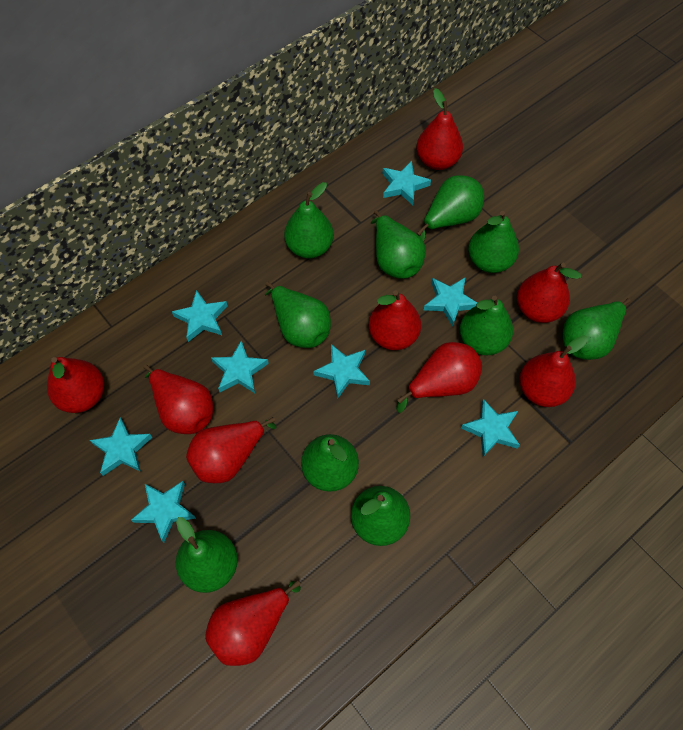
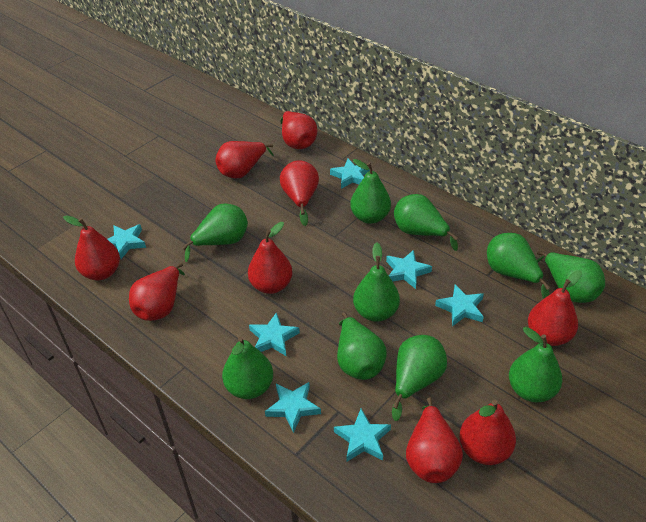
turquoise star: [90,417,152,476] [131,481,196,543] [172,290,228,342] [211,341,269,393] [313,344,370,399] [382,161,431,205] [424,277,477,327] [461,399,520,457] = 8 -> [107,224,146,259] [249,312,300,356] [265,382,321,433] [330,159,370,189] [334,409,391,462] [386,250,432,289] [435,284,484,326] = 7

